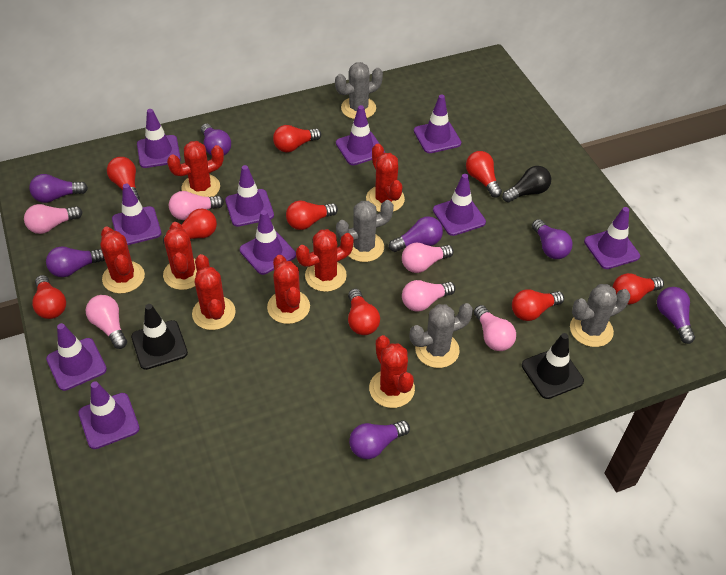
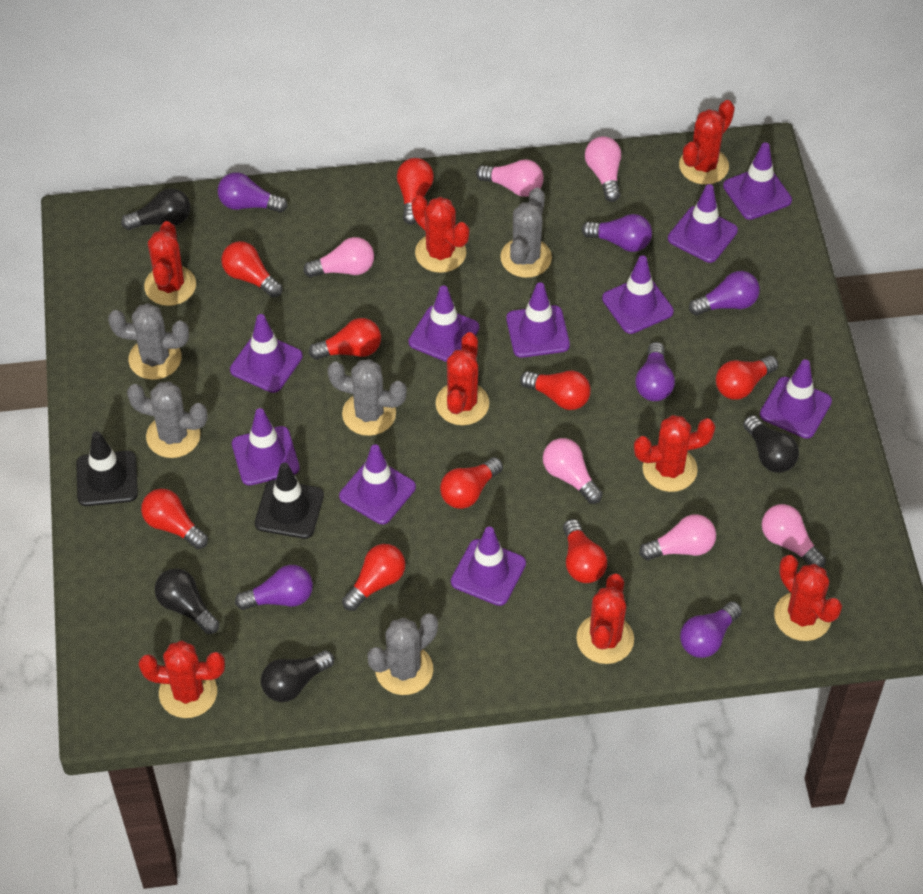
black light bulb: [502,166,551,202] = 1 -> [121,188,190,230] [154,568,219,634] [261,650,334,702] [743,415,799,473] = 4
grey cactus: [335,62,383,119] [336,200,394,262] [409,303,473,368] [570,284,630,347] = 4 -> [108,303,189,380] [127,381,208,458] [327,359,407,436] [367,613,438,695] [500,188,552,278] = 5
purple light bulb: [29,174,88,203] [46,247,105,277] [201,124,231,156] [349,420,410,459] [389,216,443,252] [532,219,572,259] [657,287,695,344] = 7 -> [217,172,288,213] [235,565,313,610] [582,214,652,252] [635,342,675,401] [680,601,742,658] [689,271,760,315] = 6

